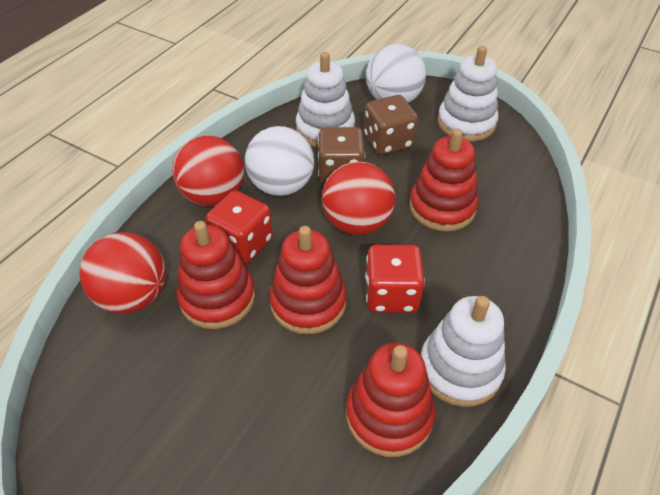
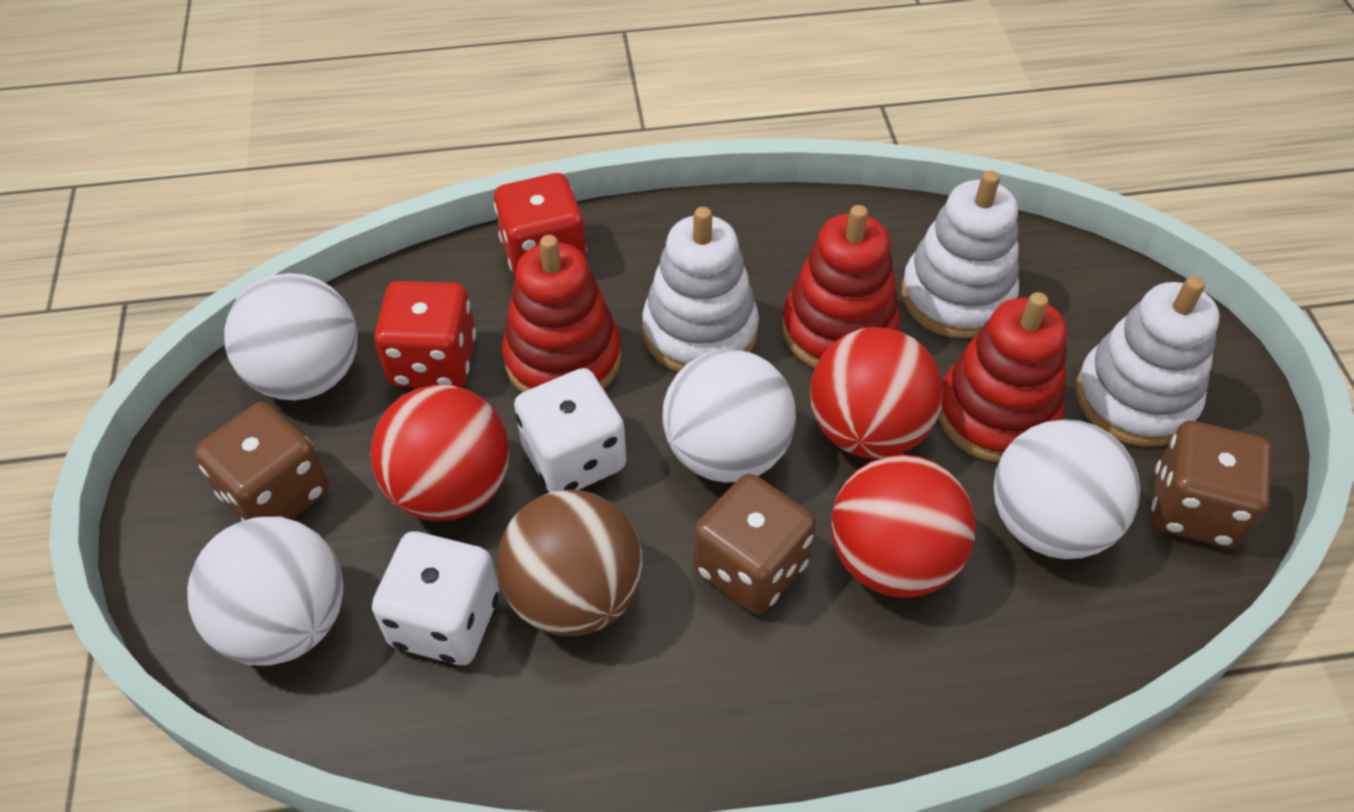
brown ball: none = 0 -> [497,490,643,636] = 1
brown dice: [318,127,365,185] [364,95,418,155] = 2 -> [194,402,329,521] [693,474,816,615] [1151,421,1272,548] = 3
red stacking toy: [177,221,255,329] [269,226,346,334] [346,342,435,457] [409,129,479,231] = 4 -> [502,235,621,392] [782,205,900,368] [938,292,1067,463] = 3
white ball: [245,126,314,196] [366,44,426,103] = 2 -> [187,517,343,666] [224,273,358,400] [662,349,796,483] [994,419,1140,559] = 4
white dice: none = 0 -> [372,531,500,665] [514,368,626,493] = 2

